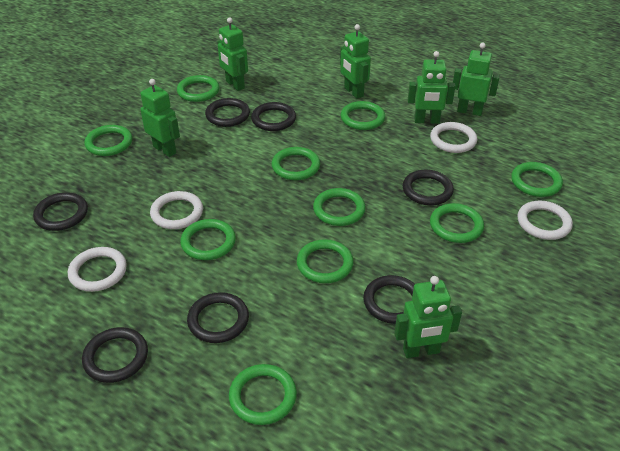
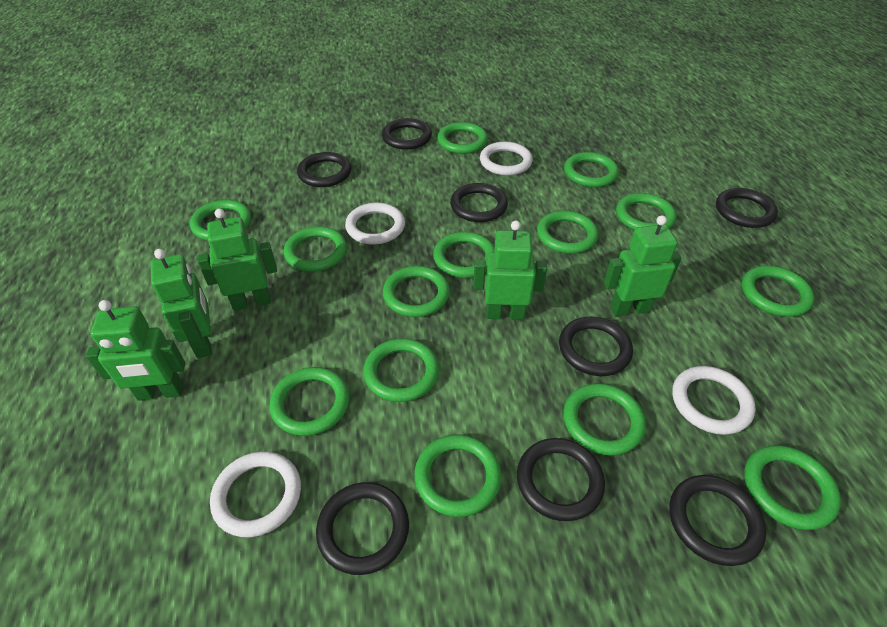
black ring: [33,192,88,231] [82,327,148,383] [187,292,249,343] [205,98,250,127] [251,102,296,131] [363,275,415,324] [403,170,454,206] = 7 -> [297,152,351,187] [316,482,409,575] [382,118,432,150] [450,183,508,222] [517,438,605,521] [559,317,633,376] [669,475,766,566] [716,188,778,228] = 8
green ring: [84,125,132,156] [177,75,220,102] [180,219,236,260] [229,364,297,425] [271,147,320,180] [297,239,354,283] [313,188,366,226] [341,101,385,130] [430,203,484,243] [511,162,563,197] = 10 -> [190,200,251,241] [269,367,349,436] [284,226,347,272] [363,338,439,402] [383,266,450,317] [414,434,501,517] [433,232,495,278] [437,122,488,154] [537,211,598,254] [563,383,646,456] [564,152,619,187] [616,193,676,230] [742,266,814,317] [744,445,841,530] = 14
green robot: [140,79,180,157] [217,17,248,91] [340,24,371,99] [394,276,462,358] [408,51,455,124] [453,43,500,116] = 6 -> [86,300,186,401] [151,249,212,358] [198,209,277,311] [473,220,547,320] [604,215,682,316] = 5

